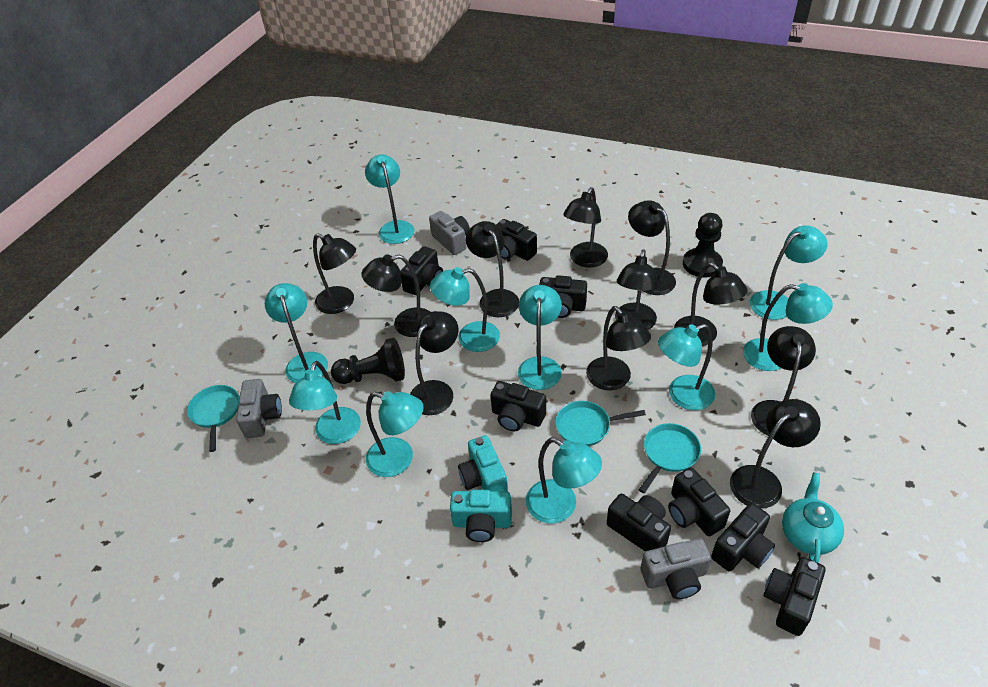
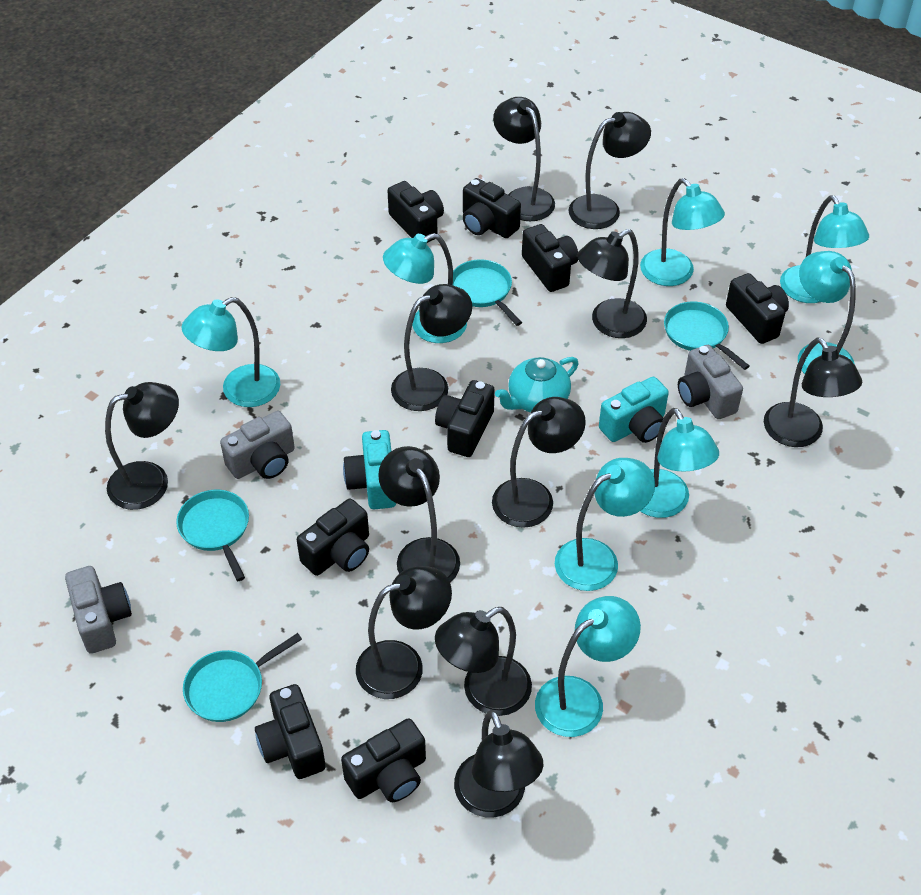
black pawn: [331,338,405,384] [683,213,723,278] = 2 -> none = 0
turquoise lamp: [265,283,328,383] [289,361,361,444] [365,154,414,244] [366,391,424,477] [430,267,500,352] [518,285,562,390] [526,438,602,524] [658,324,715,410] [743,283,833,371] [750,225,828,320] = 10 -> [181,297,280,407] [383,233,467,343] [535,596,641,737] [555,458,655,591] [640,178,725,286] [640,408,719,518] [780,195,869,303] [798,251,856,374] = 8
turquoise pan: [187,385,239,452] [555,401,646,446] [639,423,701,493] = 3 -> [176,490,249,581] [183,633,302,722] [453,259,522,326] [664,302,750,370] = 4

